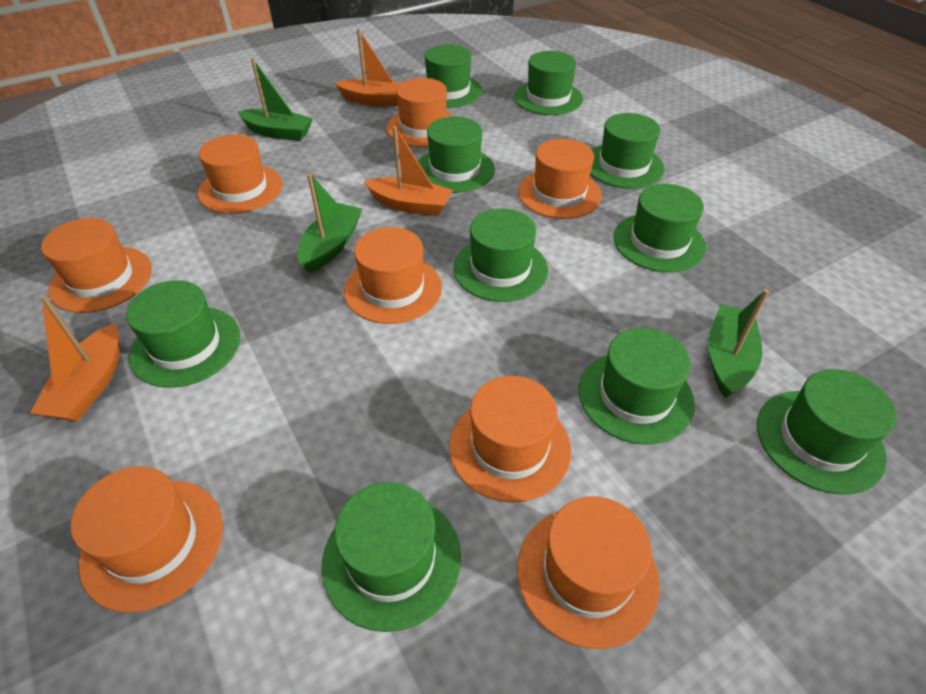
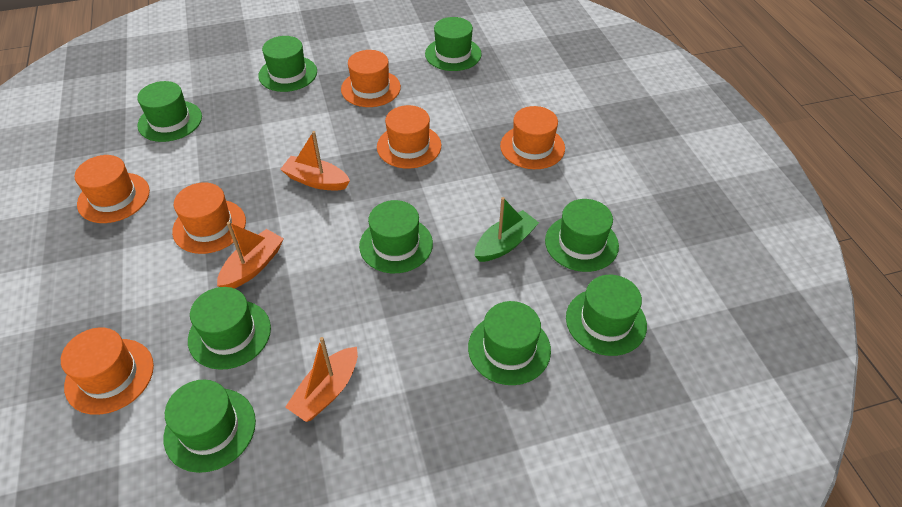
green boat: [237,58,313,141] [297,173,362,273] [708,289,769,398] = 3 -> [475,197,539,262] = 1
green hat: [126,280,240,388] [321,482,461,632] [418,117,495,193] [425,45,482,108] [453,208,548,302] [514,51,583,115] [579,328,695,445] [590,113,664,188] [613,184,706,272] [757,369,897,495] = 10 -> [137,81,202,142] [163,379,256,473] [188,287,271,370] [258,36,317,92] [359,200,433,273] [425,17,482,71] [468,301,551,385] [545,199,619,272] [566,275,647,356] = 9
orange hat: [41,218,152,313] [71,466,223,612] [198,134,282,214] [344,227,442,324] [387,78,455,147] [449,376,571,503] [517,496,660,649] [518,139,602,219] = 8 -> [61,327,154,415] [75,155,150,223] [172,182,246,254] [341,50,401,107] [377,105,441,168] [500,106,565,169] = 6

